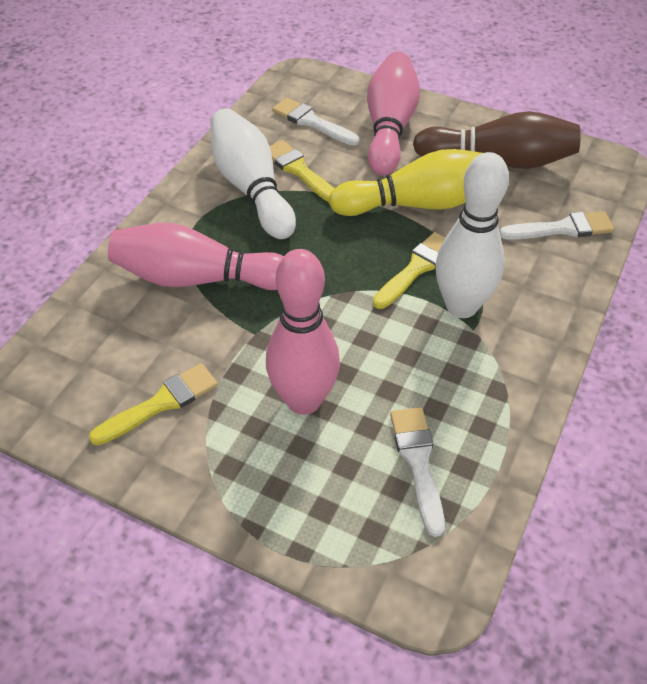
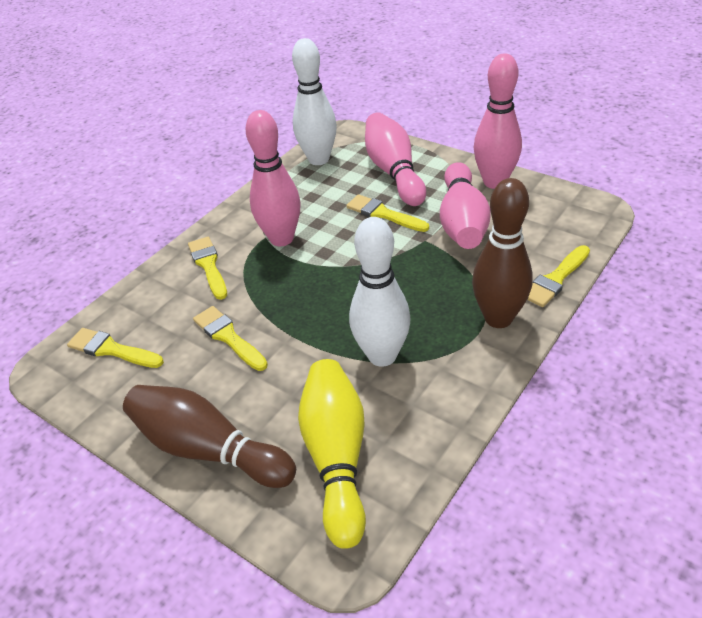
brown bowling pin: [413,111,581,169] = 1 -> [123,385,296,488] [472,178,533,328] = 2
pink bowling pin: [108,223,284,290] [266,249,340,415] [367,52,420,176] = 3 -> [246,110,301,246] [365,112,426,206] [440,162,491,249] [474,54,522,189] = 4
white brush: [272,98,359,146] [390,407,445,537] [500,211,614,240] = 3 -> none = 0
yellow brush: [89,363,218,446] [270,140,334,202] [373,232,445,309] = 3 -> [67,328,164,368] [188,237,227,300] [193,306,268,371] [346,194,429,232] [527,245,590,307] = 5

